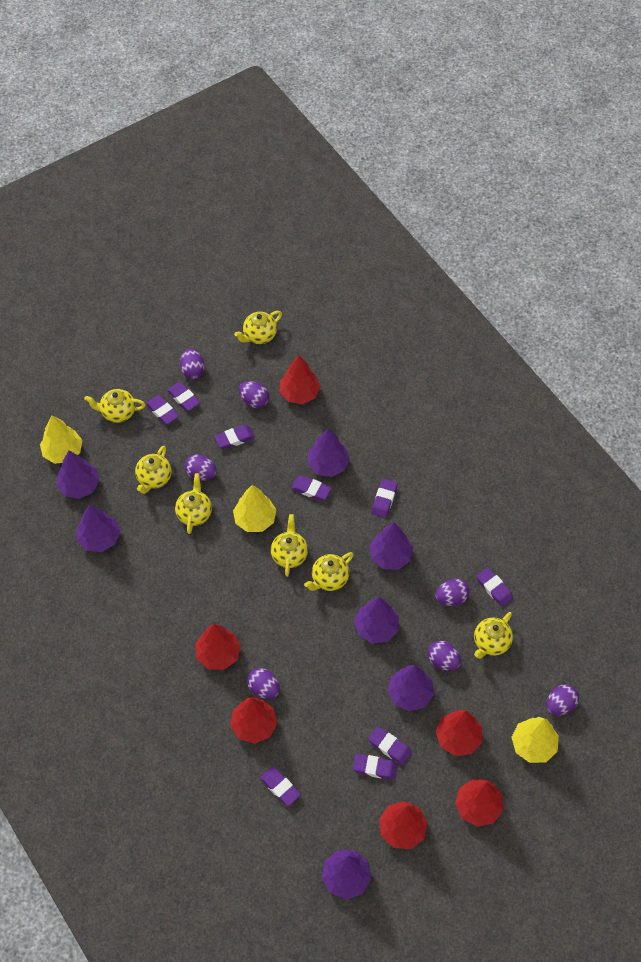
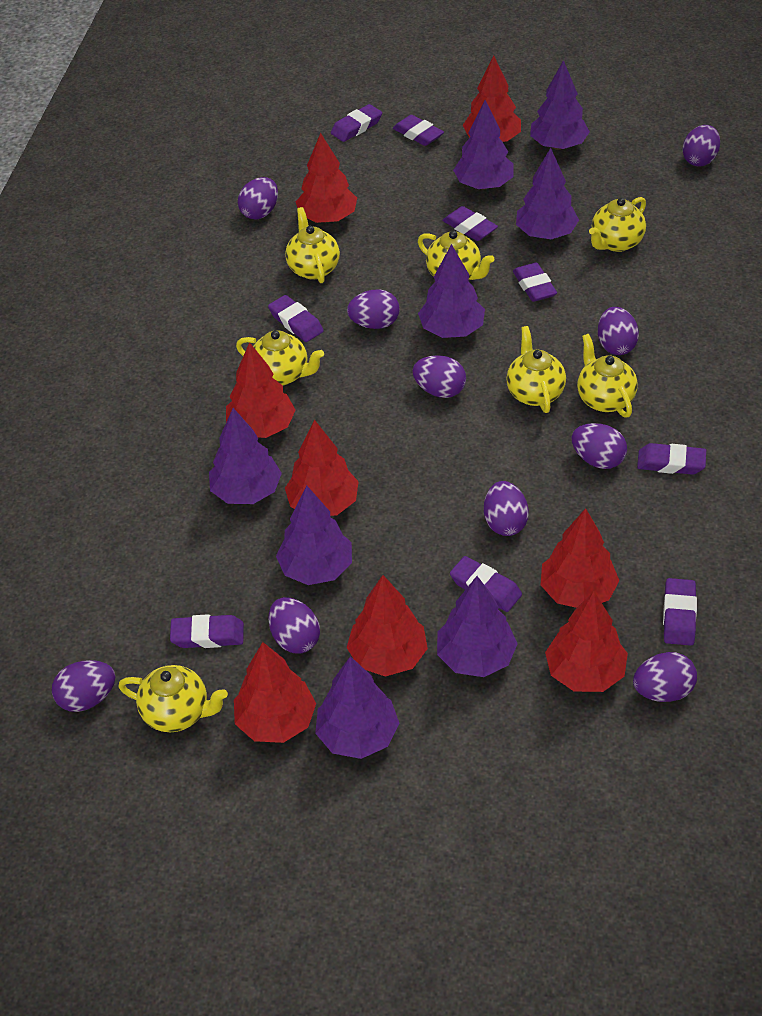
purple egg: [180,349,205,379] [185,455,217,481] [239,381,269,408] [247,668,280,699] [428,641,461,671] [435,579,470,606] [546,685,579,716] = 7 -> [52,660,115,712] [238,177,278,219] [269,597,320,654] [347,289,399,329] [412,355,466,398] [484,481,529,536] [571,423,627,469] [598,307,639,355] [633,652,697,702] [682,125,720,167] = 10
purple tree: [57,451,100,499] [77,504,120,552] [308,428,350,477] [322,850,372,900] [354,597,399,643] [369,523,413,570] [387,665,434,711] = 7 -> [209,408,282,504] [276,486,352,585] [315,656,399,759] [418,244,485,338] [437,576,518,677] [453,100,514,190] [516,148,579,239] [530,60,590,150] = 8
red tree: [195,624,241,670] [230,697,278,744] [280,355,320,404] [379,801,428,849] [436,710,482,756] [455,779,503,827] = 6 -> [226,342,296,438] [234,642,316,743] [285,420,359,516] [296,133,357,223] [346,575,428,677] [462,56,521,142] [541,508,619,608] [545,591,628,692] = 8
yellow tree: [40,415,82,464] [233,485,276,532] [511,717,559,763] = 3 -> none = 0

